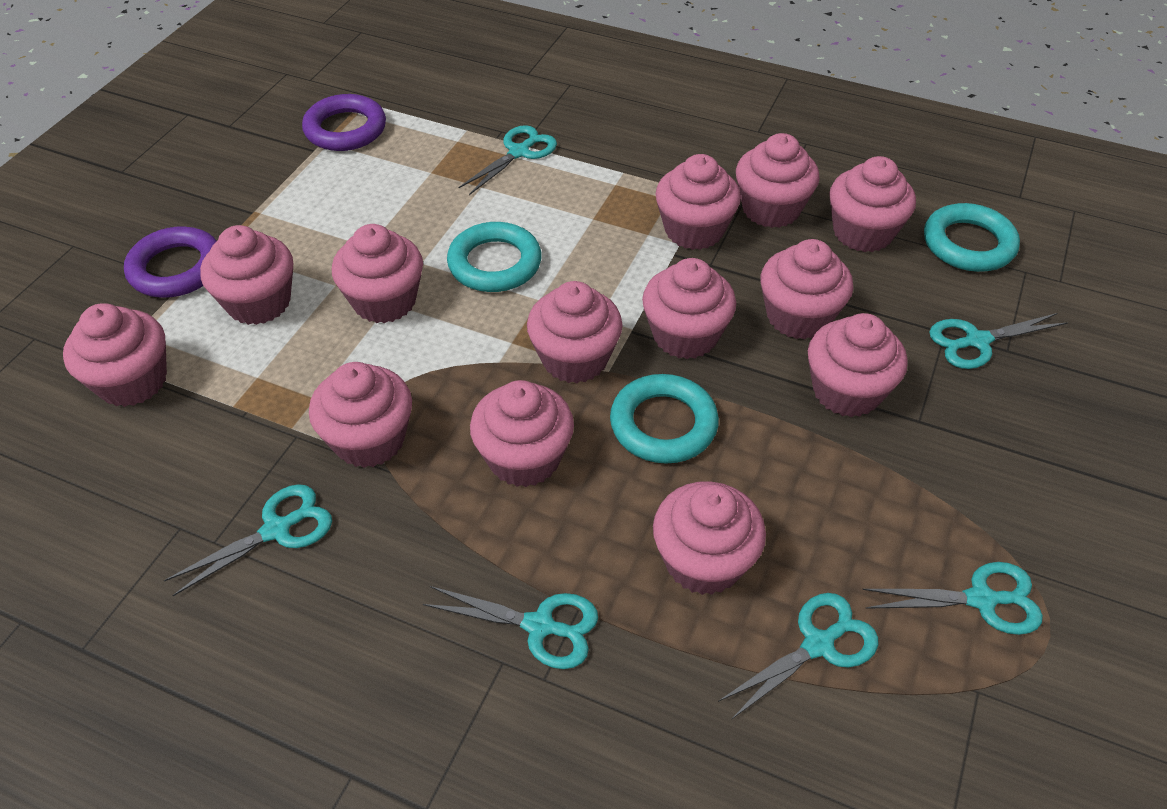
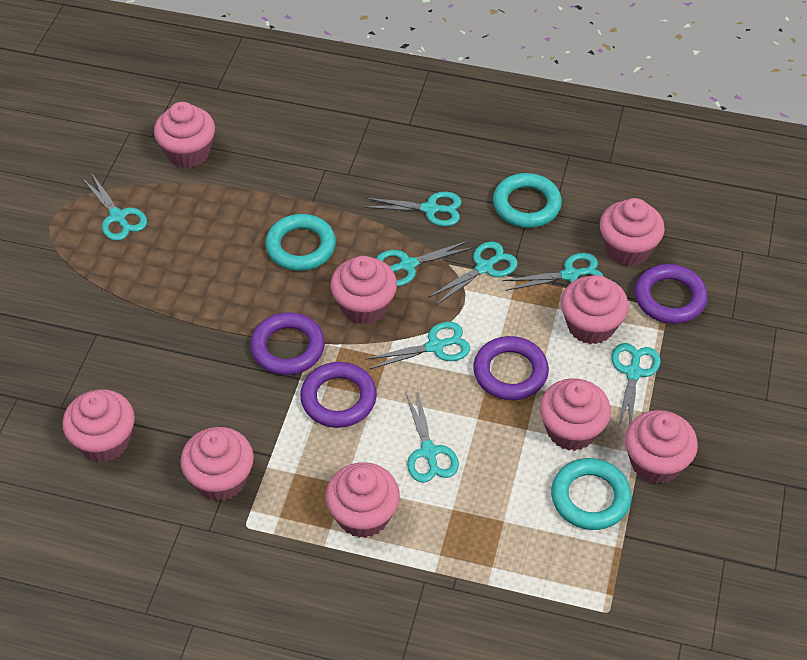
pink cupcake: [63,303,167,407] [200,225,293,325] [309,362,412,468] [332,224,423,323] [470,380,574,487] [527,281,623,383] [642,258,736,359] [653,481,766,595] [655,154,741,250] [736,133,820,228] [760,239,853,340] [808,313,908,417] [829,156,916,252] = 13 -> [62,389,135,462] [154,102,215,168] [180,427,254,501] [326,462,400,538] [330,256,397,325] [540,378,611,451] [561,275,629,344] [600,198,665,266] [625,410,698,484] = 9
purple ring: [124,226,217,298] [302,94,386,151] = 2 -> [250,312,325,375] [300,362,377,428] [473,336,549,400] [635,264,708,324] = 4
turquoise scissors: [164,484,332,596] [423,586,598,669] [459,125,557,195] [718,593,878,719] [862,562,1043,635] [929,313,1067,369] = 6 -> [82,174,147,241] [364,192,462,226] [365,322,470,370] [376,240,473,287] [406,389,459,483] [429,241,518,305] [503,253,604,291] [612,343,660,428] = 8

